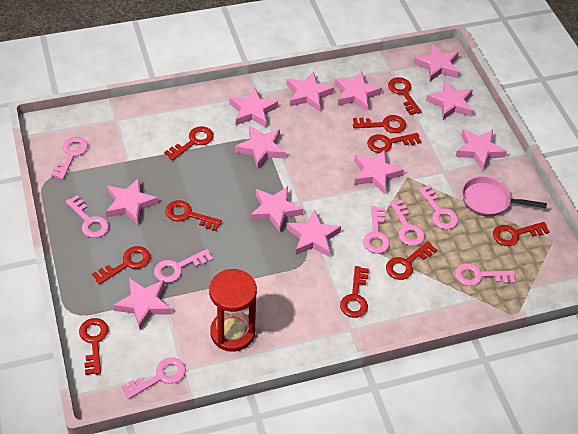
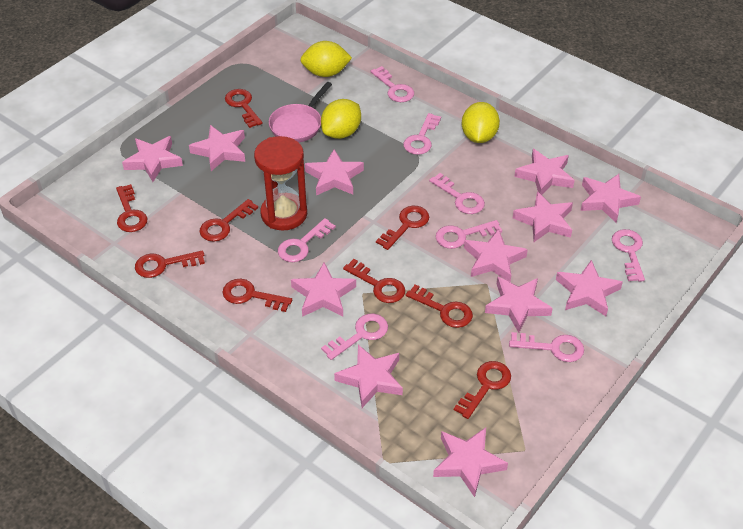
red key: [79,318,109,375] [92,246,151,285] [164,126,214,161] [165,200,222,231] [340,266,369,318] [353,115,406,133] [367,133,421,153] [386,241,437,280] [388,77,422,115] [493,222,550,246] = 10 -> [116,184,148,232] [135,250,205,278] [200,199,258,242] [222,279,292,312] [225,89,263,128] [343,259,405,303] [376,206,429,250] [406,284,473,328] [454,361,511,419] = 9
yellow lemon: none = 0 -> [300,41,352,77] [321,99,361,139] [462,102,500,143] = 3

